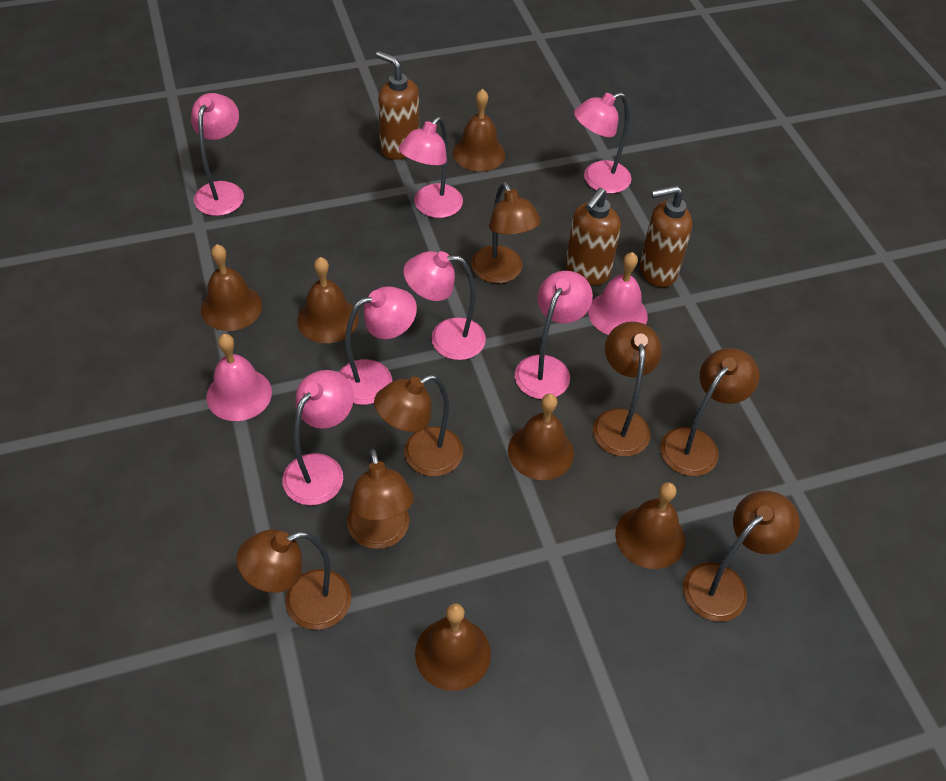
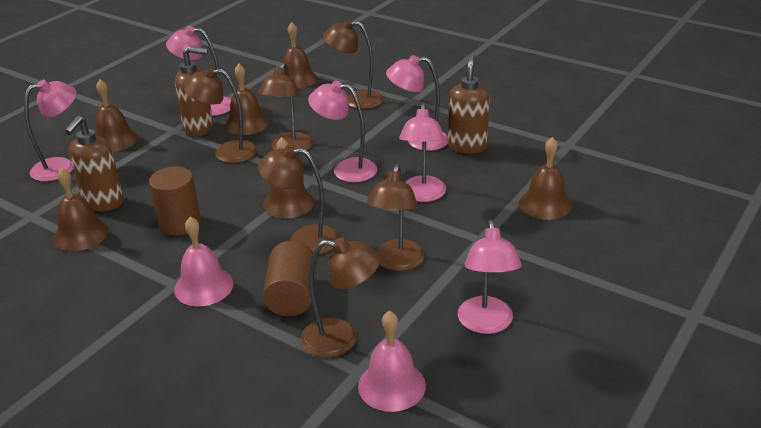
brown cylinder: none = 0 -> [149,167,201,236] [263,241,315,316] = 2
brown lamp: [236,529,352,630] [347,449,414,549] [374,375,463,477] [471,182,541,283] [593,321,662,457] [660,348,760,476] [683,491,800,622] = 7 -> [183,67,257,163] [257,145,339,254] [258,63,313,154] [300,237,381,358] [323,19,384,109] [367,164,425,271] = 6
pink lamp: [191,93,244,216] [282,370,354,505] [339,286,417,405] [399,117,463,218] [403,251,486,360] [515,271,593,399] [574,92,631,193] = 7 -> [24,79,77,181] [166,26,231,116] [308,81,377,182] [386,55,448,151] [399,103,446,202] [458,220,522,334] = 6

